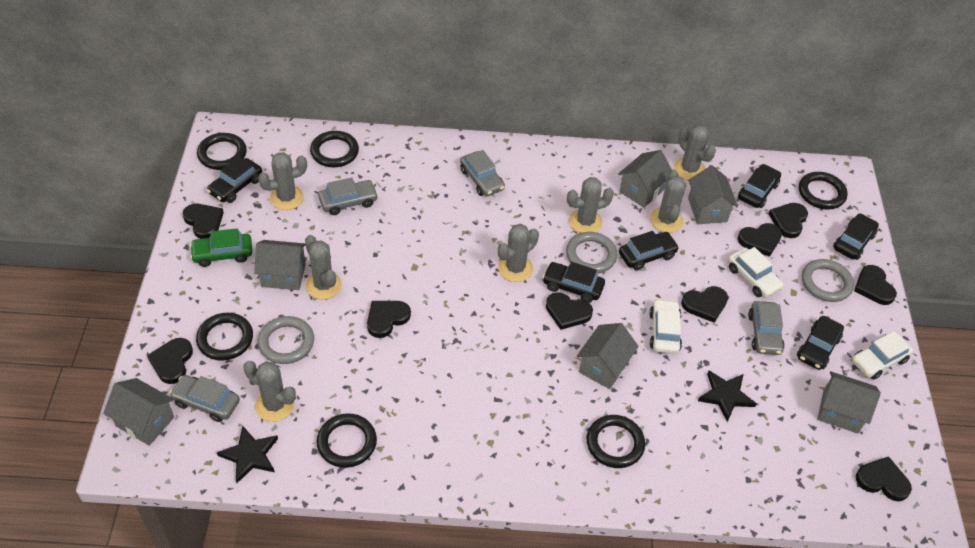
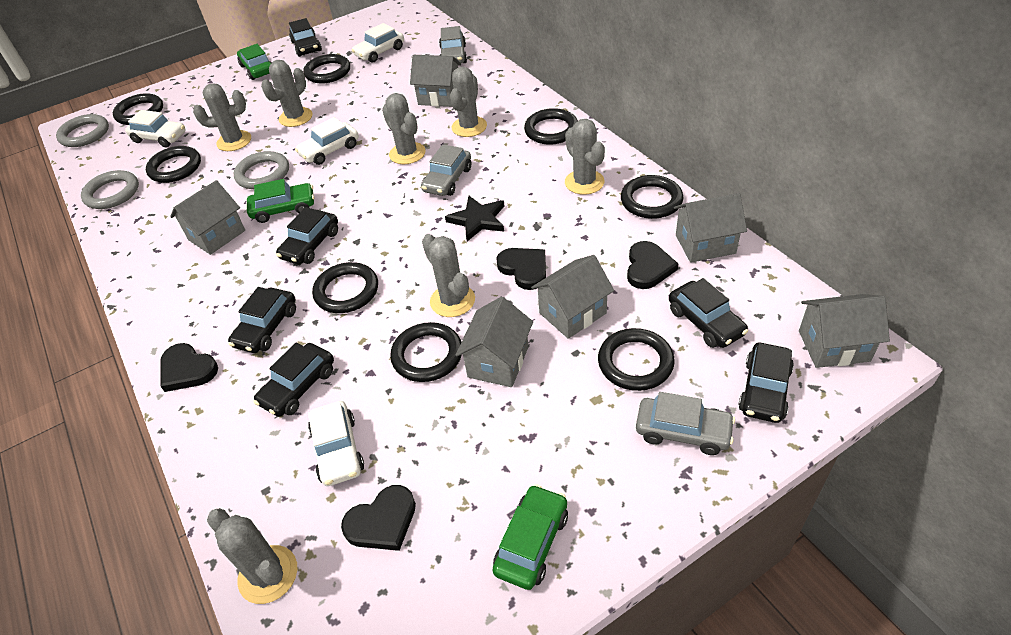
black heart: [147,338,193,384] [183,204,224,239] [367,301,411,338] [546,292,593,330] [681,286,728,323] [738,223,782,257] [769,203,808,238] [854,265,897,305] [856,456,912,501] = 9 -> [160,343,218,392] [341,485,416,551] [496,248,546,290] [627,241,678,289] = 4
black ring: [196,313,253,361] [197,133,247,170] [310,131,359,167] [317,413,377,468] [587,415,645,468] [799,172,848,209] = 6 -> [113,93,163,125] [146,146,201,183] [303,54,350,84] [312,262,378,313] [390,322,461,382] [524,108,578,145] [598,328,675,391] [621,175,683,219] = 8
black star: [217,426,278,483] [698,371,757,422] = 2 -> [445,196,504,241] = 1
green car: [190,228,252,267] = 1 -> [237,44,272,80] [247,179,314,223] [493,484,568,590] = 3
grey car: [169,375,240,422] [318,178,378,215] [460,150,505,196] [748,301,785,355] = 4 -> [421,144,471,196] [439,26,467,63] [636,392,735,455] = 3
white car: [650,299,682,354] [728,247,784,298] [852,331,913,380] = 3 -> [125,110,186,147] [295,117,359,165] [308,401,364,486] [352,23,404,63] = 4

